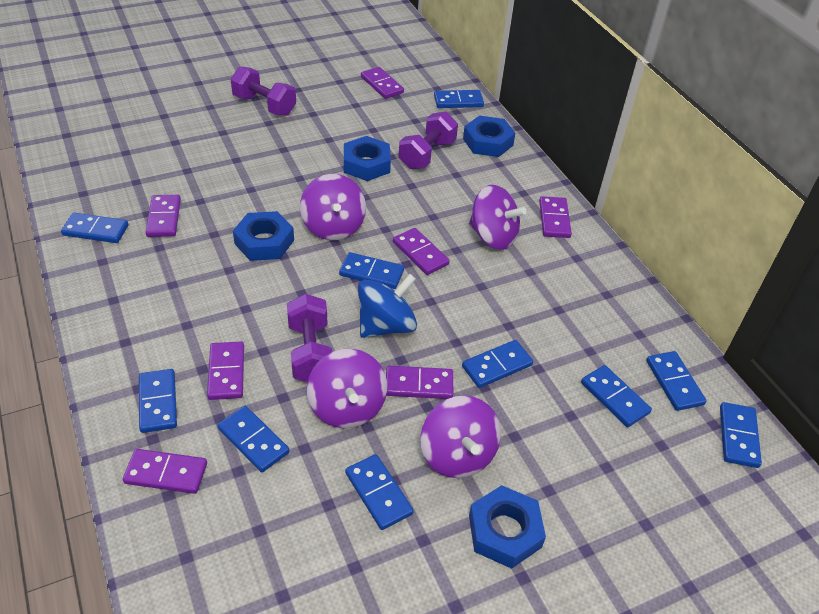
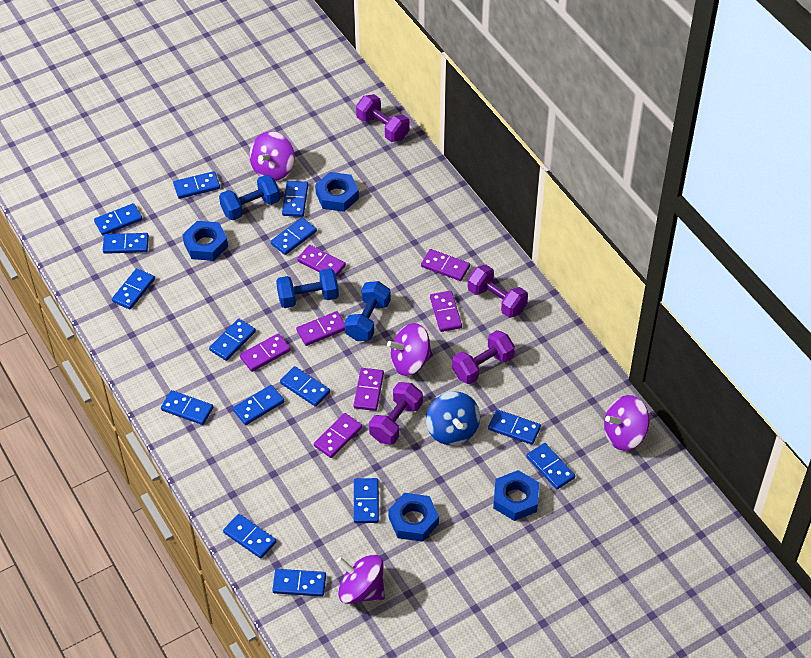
blue domino: [61,213,128,243] [139,369,177,433] [217,406,290,472] [339,252,404,289] [345,454,414,530] [434,90,484,108] [462,340,533,388] [581,365,652,427] [646,351,707,411] [720,402,762,468] = 10 -> [94,203,142,235] [103,233,149,254] [112,268,155,310] [161,390,213,425] [173,171,220,199] [209,319,256,361] [223,514,277,559] [233,385,284,425] [271,218,317,255] [272,569,326,597] [280,366,330,407] [282,181,308,217] [354,478,379,523] [488,409,541,445] [527,443,575,489] = 15
blue dumbbell: none = 0 -> [219,175,280,220] [276,268,339,308] [345,281,391,341] = 3
purple dumbbell: [230,66,296,116] [287,294,332,382] [399,111,458,169] = 3 -> [356,94,410,142] [369,382,423,445] [452,330,515,384] [468,265,528,318] = 4

